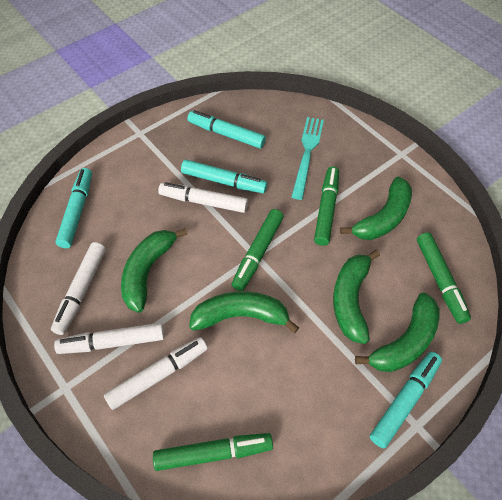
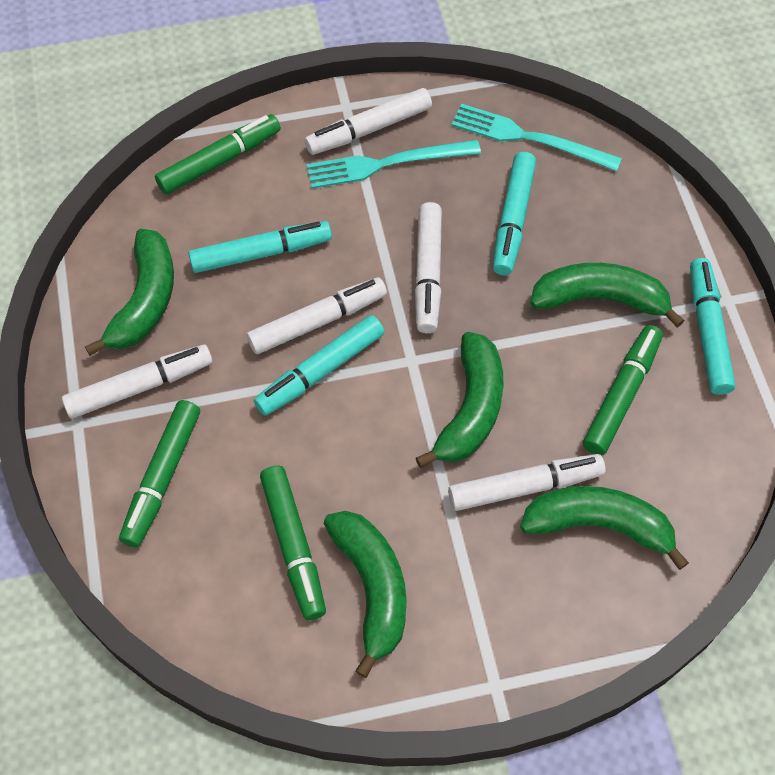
turquoise fork: [292,117,324,200] = 1 -> [307,140,481,189] [452,104,622,171] = 2
white marker: [51,242,106,335] [54,323,164,354] [104,337,208,410] [158,182,248,213] = 4 -> [62,345,213,419] [247,277,387,354] [305,88,432,155] [415,202,442,333] [448,454,606,511] = 5

